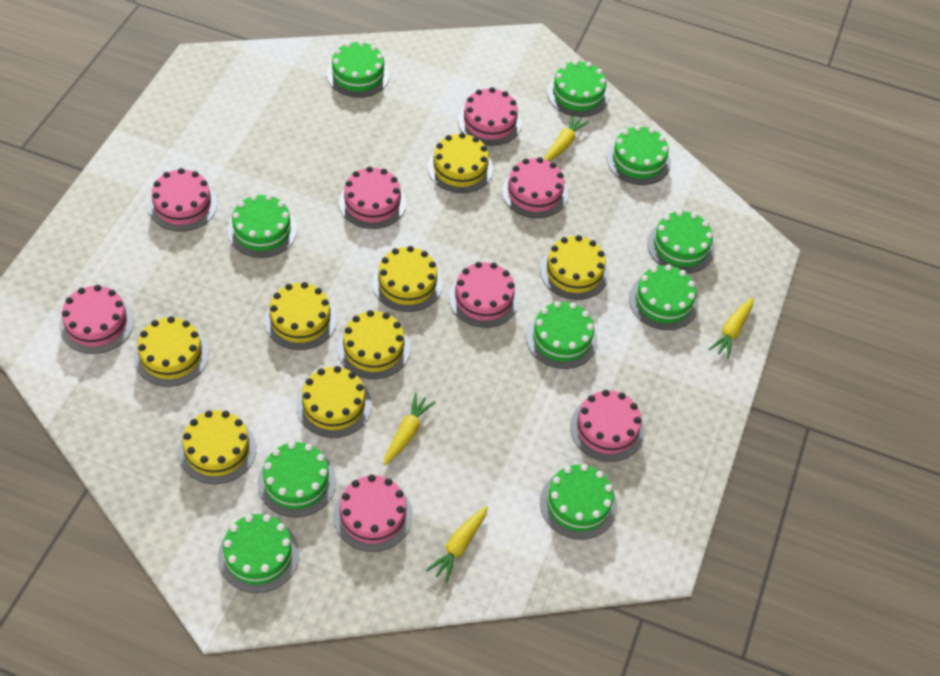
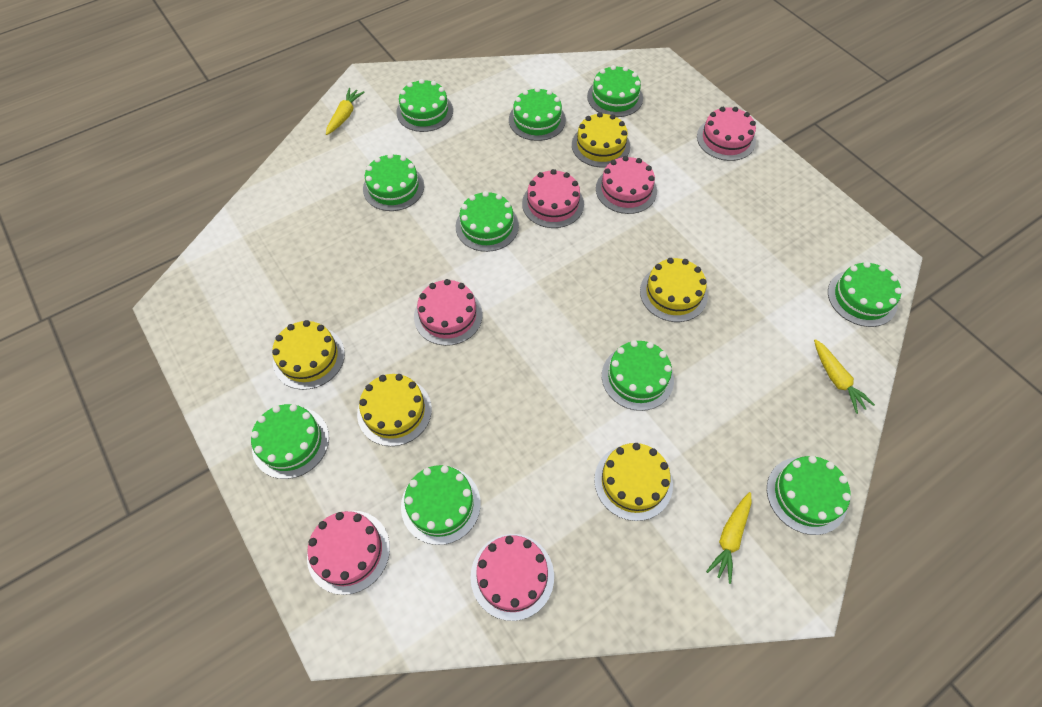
pink cake: [59,285,134,354] [148,168,217,232] [333,475,413,552] [339,166,406,229] [449,262,519,328] [458,87,522,146] [502,157,568,218] [570,390,644,462] = 8 -> [307,511,390,595] [414,279,483,346] [470,534,554,621] [522,169,584,228] [596,156,657,214] [697,107,756,161] = 6
yellow cake: [134,316,209,387] [178,410,256,484] [264,282,337,350] [296,366,372,438] [337,310,410,379] [372,246,442,312] [428,133,493,193] [540,235,609,300] = 8 -> [272,320,345,390] [357,374,432,446] [572,112,630,167] [594,443,673,521] [640,258,708,322] = 5
yellow carrot: [383,393,435,465] [426,506,488,583] [544,114,589,161] [709,298,754,359] = 4 -> [326,88,365,135] [706,492,752,584] [814,339,875,414] = 3

